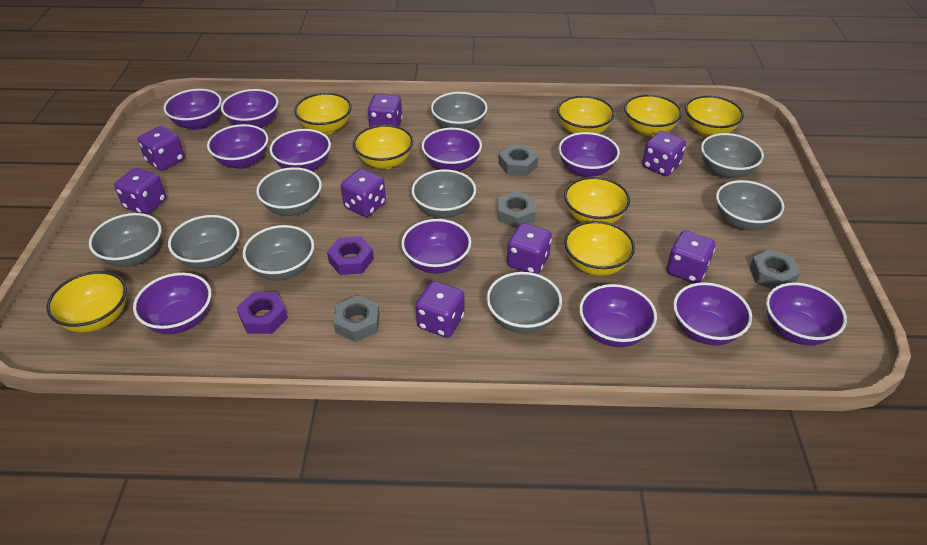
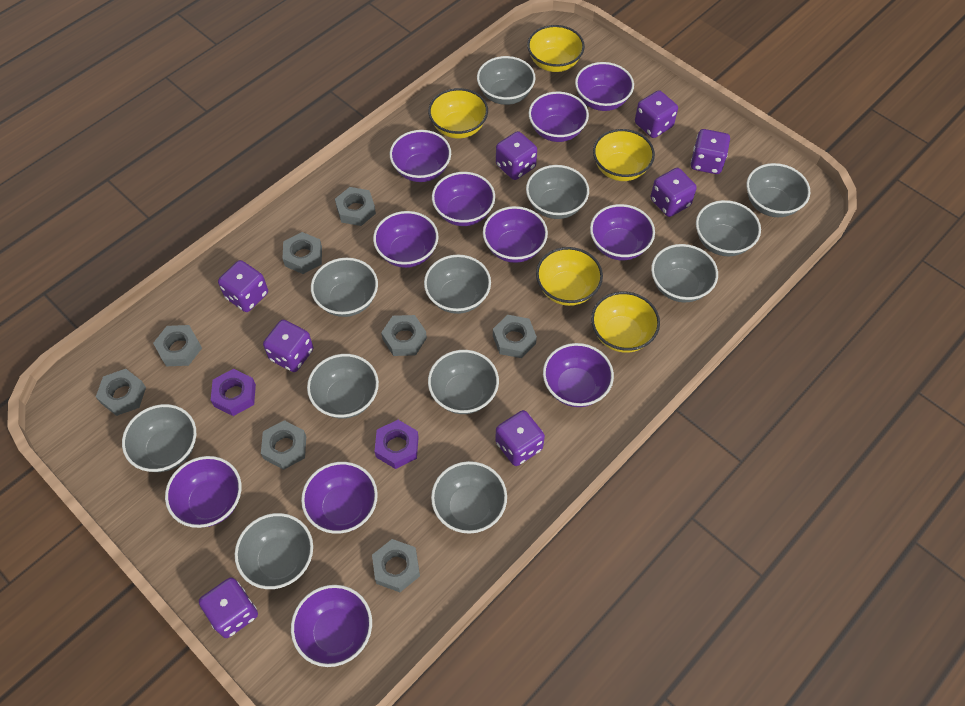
grey bowl: [89,213,161,267] [168,215,240,269] [243,225,314,281] [256,167,322,216] [412,169,476,218] [431,92,488,131] [486,272,562,333] [701,133,764,178] [716,180,784,230] = 9 -> [122,404,196,472] [235,513,313,589] [307,354,379,419] [311,258,378,317] [424,255,491,314] [428,350,499,414] [431,461,507,534] [477,56,535,105] [526,165,589,219] [651,244,718,302] [696,200,761,256] [746,163,810,217] = 12
grey nut: [333,295,379,342] [498,191,536,228] [499,145,538,176] [750,249,800,289] = 4 -> [96,369,146,416] [153,325,202,366] [261,420,306,470] [282,232,322,274] [335,187,376,226] [372,539,420,592] [381,315,427,356] [493,315,537,358] = 8
yellow bowl: [46,271,127,332] [294,93,352,134] [353,125,413,169] [557,96,615,134] [564,177,630,223] [564,221,635,276] [624,94,682,136] [685,96,744,137] = 8 -> [428,88,488,139] [527,25,585,72] [536,247,603,306] [591,292,660,353] [593,129,655,181] = 5

